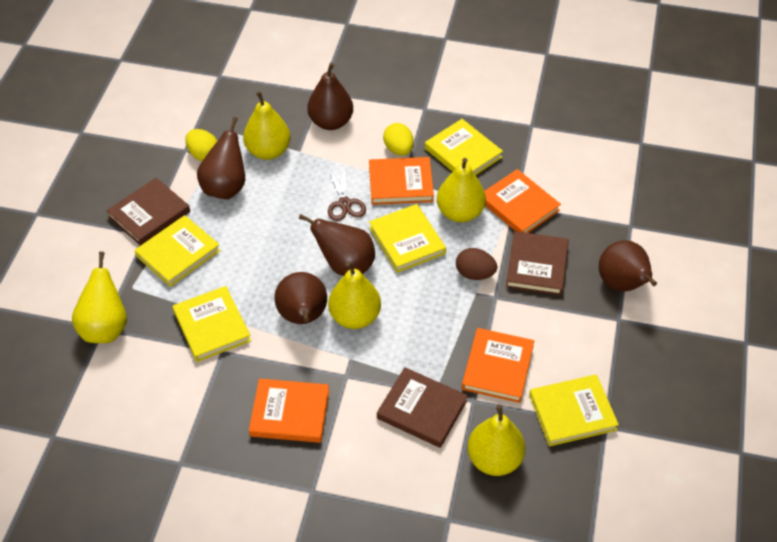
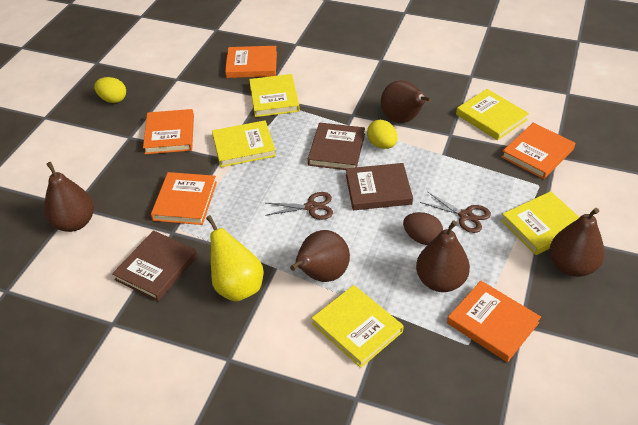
brown scissors: [328,170,366,221] = 1 -> [265,192,333,220] [420,192,491,233] = 2
orange book: [249,379,329,443] [369,157,434,205] [462,328,534,403] [484,169,561,233] = 4 -> [143,109,194,154] [151,172,217,225] [225,46,277,78] [447,281,541,362] [501,123,575,179] = 5
yellow pear: [72,251,127,343] [243,91,290,160] [328,261,381,329] [437,158,486,222] [467,405,525,476] = 5 -> [206,215,263,302] = 1

